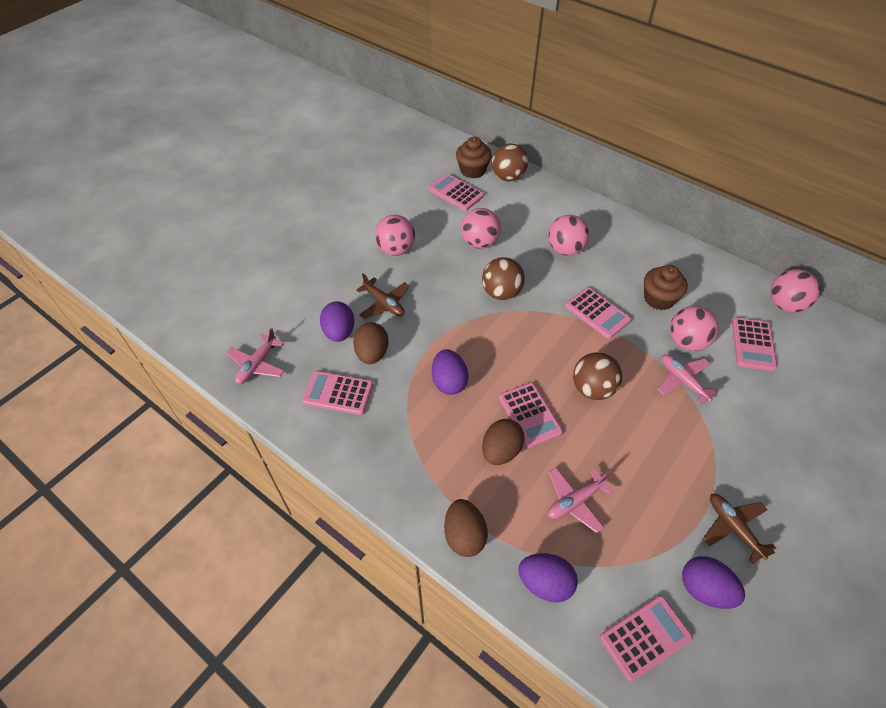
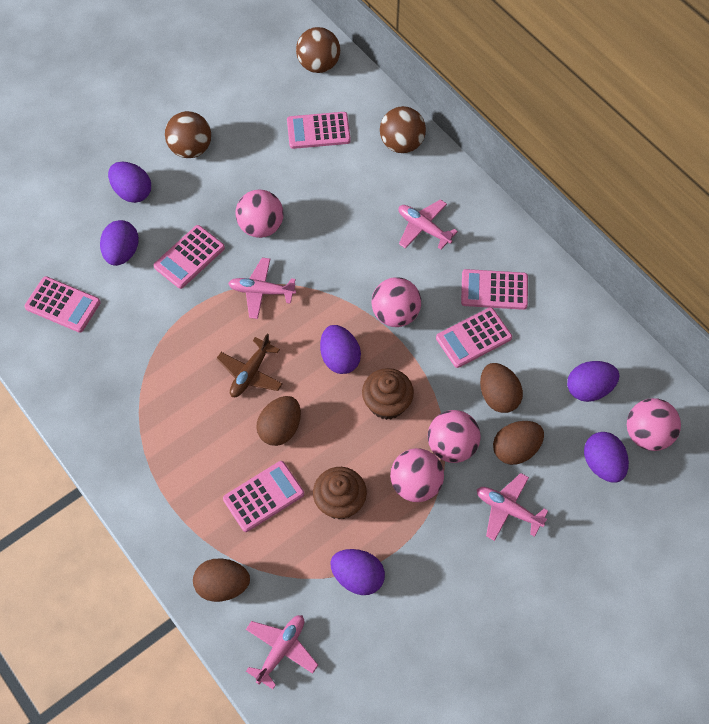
brown egg: [353,322,389,364] [444,499,488,557] [482,419,525,465] = 3 -> [193,558,250,602] [256,396,301,446] [480,363,523,413] [493,421,544,465] = 4
brown plane: [356,273,410,319] [703,494,776,564] = 2 -> [216,334,283,397] = 1
pink plane: [226,328,285,384] [548,468,614,533] [657,354,719,405] = 3 -> [228,258,296,319] [246,615,318,689] [398,199,458,250] [477,473,548,541] = 4
purple egg: [320,302,354,342] [432,349,468,395] [518,553,578,603] [682,556,745,609] = 4 -> [100,220,139,266] [108,162,151,203] [320,325,361,374] [330,549,385,595] [567,361,619,402] [584,432,629,482] = 6

